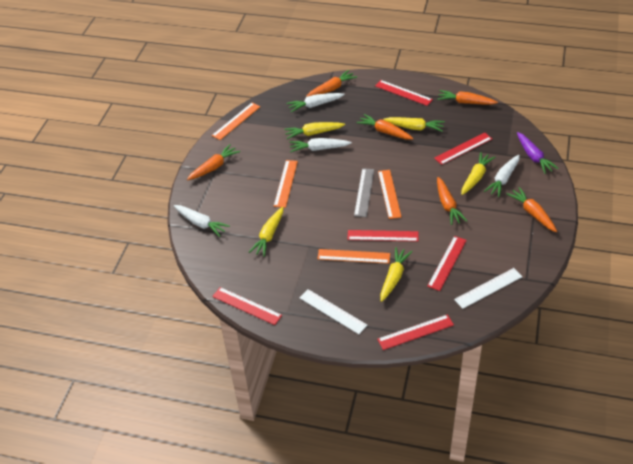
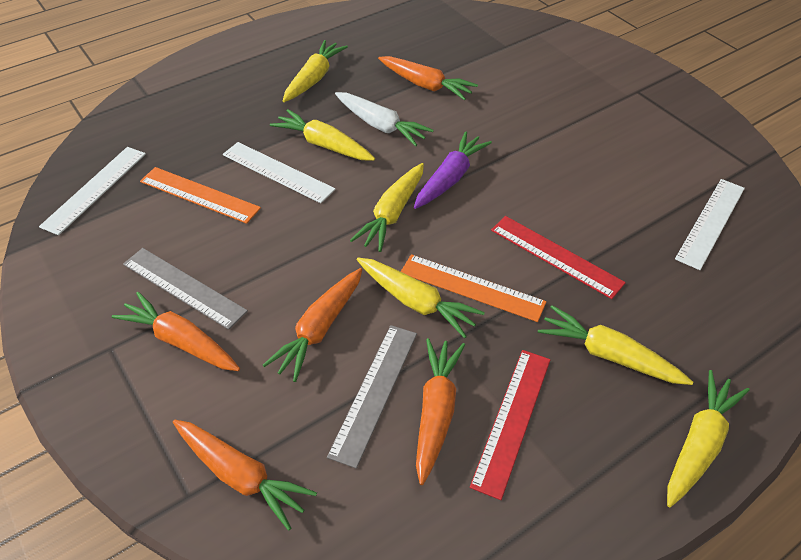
grey ruler: [354,168,374,217] = 1 -> [123,248,248,330] [327,325,417,469] = 2
orange carrot: [187,145,240,180] [306,70,357,97] [357,114,413,139] [437,90,498,105] [437,177,467,225] [507,187,557,232] = 6 -> [111,292,240,371] [173,420,317,531] [263,268,362,382] [378,56,478,101] [416,338,465,485] = 5
orange ruler: [212,103,260,140] [273,160,298,208] [317,249,390,264] [378,170,401,219] = 4 -> [140,167,261,224] [401,254,547,322] = 2
red ruler: [212,287,282,325] [347,230,419,242] [375,80,433,106] [377,314,454,350] [427,236,467,291] [434,132,492,165] = 6 -> [470,350,551,500] [491,216,626,299] = 2
white carrot: [174,205,230,237] [287,93,345,112] [290,138,352,152] [484,155,520,197] = 4 -> [335,92,433,146] = 1
white ruler: [300,289,367,334] [454,268,523,309] = 2 -> [39,147,146,235] [223,142,336,203] [675,179,745,270] = 3
yellow carrot: [249,207,283,257] [284,122,345,139] [380,247,412,302] [383,117,445,132] [461,152,495,195] = 5 -> [270,109,375,161] [283,40,348,102] [350,163,424,252] [357,258,485,338] [538,305,693,385] [667,370,750,507] = 6

